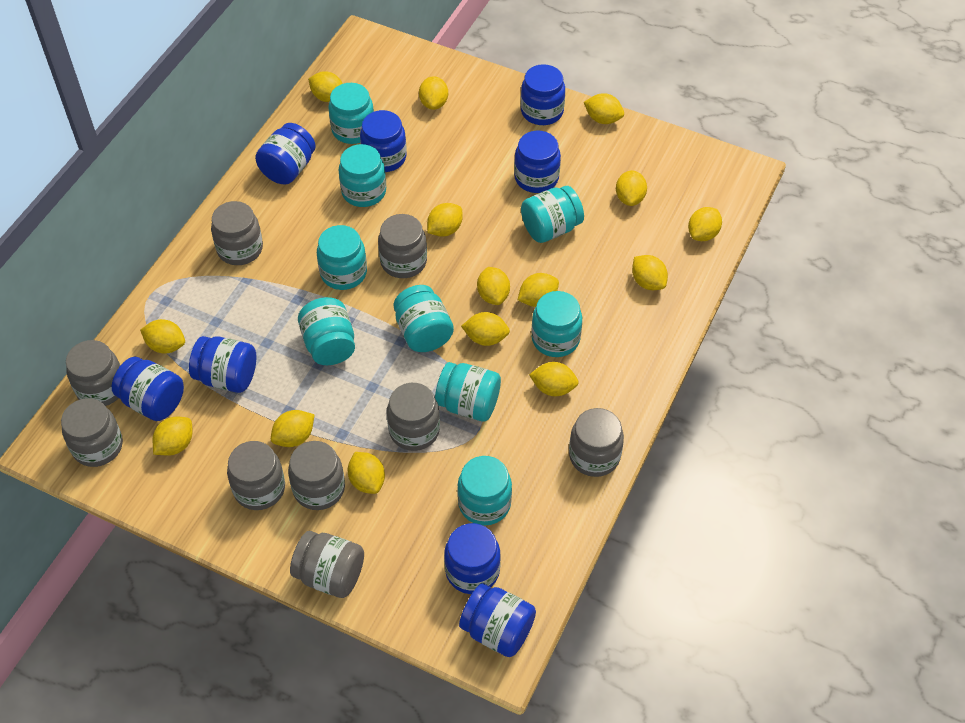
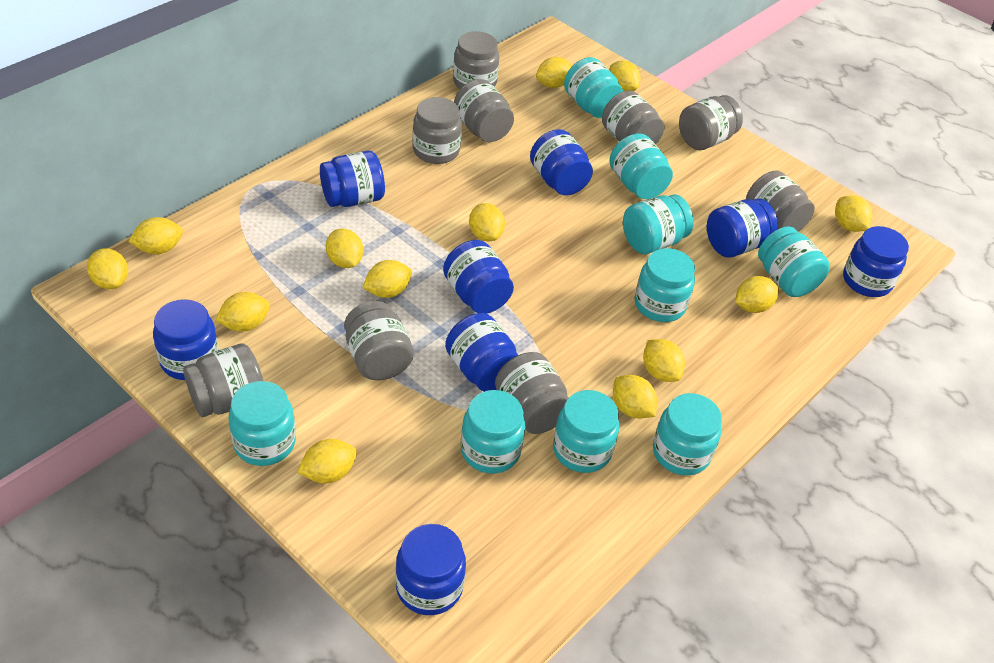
yellow lemon: [140,319,185,354] [153,417,192,456] [271,410,315,447] [308,71,343,102] [348,452,385,494] [419,76,448,110] [427,203,463,237] [461,312,510,346] [477,267,510,305] [518,273,559,307] [529,362,579,396] [584,93,624,124] [616,170,647,206] [632,255,668,290] [688,207,722,241] = 15 -> [87,248,128,289] [128,217,183,254] [215,292,270,332] [297,439,357,483] [326,229,363,268] [363,260,412,298] [469,203,505,241] [536,57,572,88] [609,60,640,91] [613,375,657,418] [643,339,685,382] [735,276,779,313] [835,195,873,232] = 13

